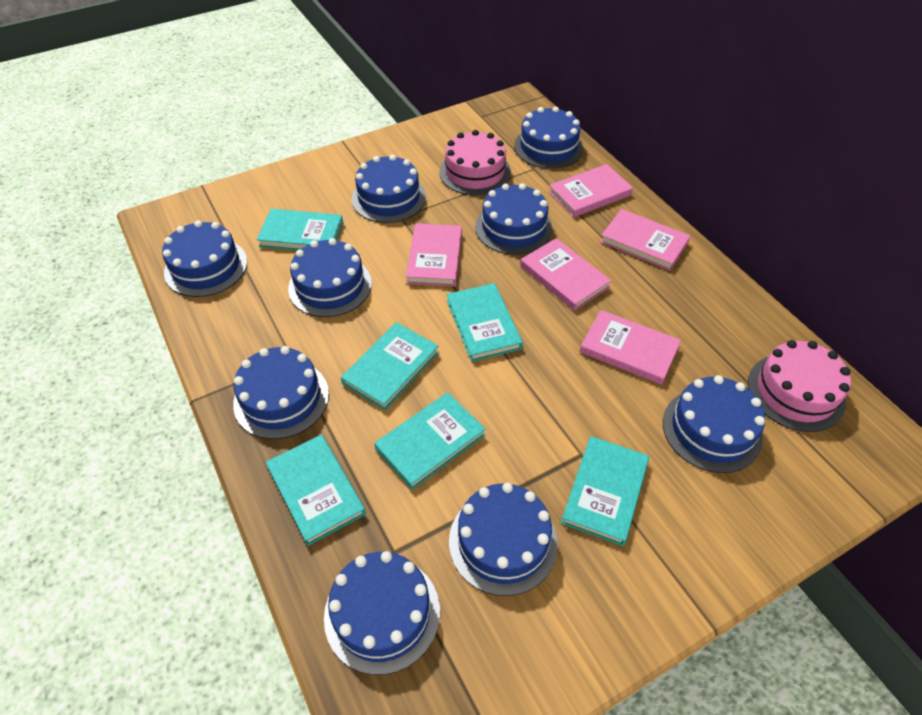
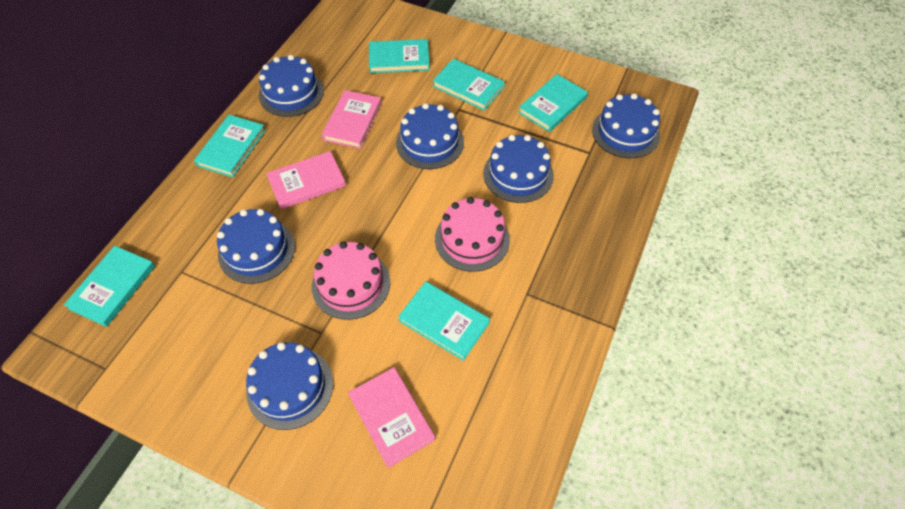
blue cake: [162,220,247,297] [233,346,329,439] [288,238,372,317] [324,551,440,675] [352,155,426,223] [449,483,558,596] [475,183,553,255] [514,106,584,169] [663,375,765,473] = 9 -> [217,209,295,284] [246,342,333,430] [259,55,324,117] [396,103,464,169] [483,135,554,203] [592,93,660,158] = 6
pink book: [406,223,462,287] [520,238,612,311] [549,164,633,218] [580,310,681,385] [600,209,690,271] = 5 -> [266,151,346,209] [321,90,382,149] [348,367,435,468] = 3

